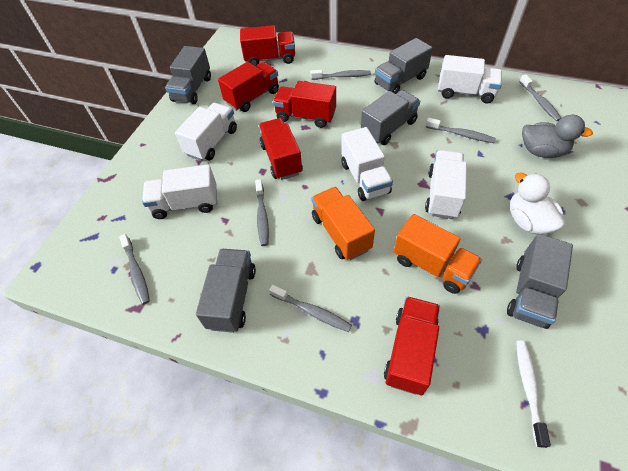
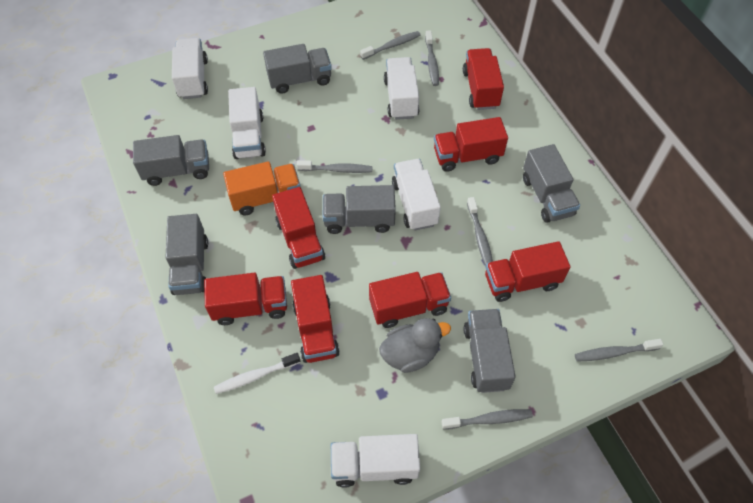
grey truck: [165,46,211,104] [196,249,256,333] [361,90,420,145] [375,38,433,94] [507,234,573,329] = 5 -> [133,135,209,186] [165,214,208,295] [263,44,332,94] [323,185,396,234] [463,309,516,393] [523,144,580,223] = 6
orange truck: [311,187,375,260] [394,214,482,294] = 2 -> [223,161,301,215] = 1
red truck: [218,62,279,112] [240,25,295,66] [259,118,303,180] [273,81,336,128] [384,296,440,395] = 5 -> [204,273,287,325] [272,187,325,269] [291,275,340,363] [369,272,451,328] [434,117,508,172] [463,48,504,110] [485,241,570,302] = 7
white duck: [510,173,565,234] = 1 -> none = 0

